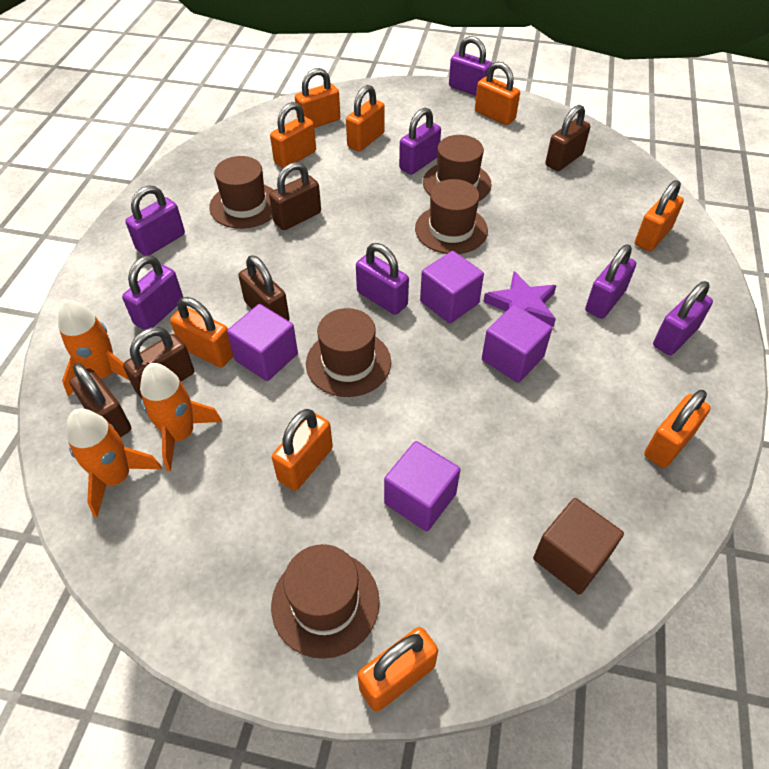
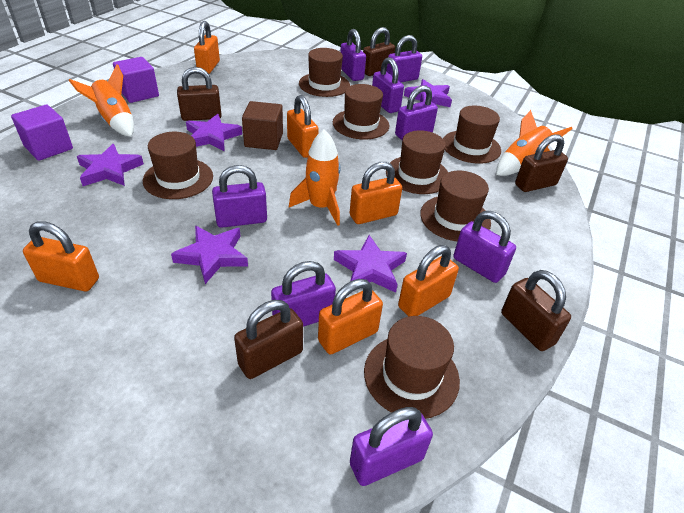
brown hat: [209,156,273,229] [271,544,380,659] [306,308,391,397] [415,179,488,254] [423,135,492,201] = 5 -> [143,132,213,199] [299,48,350,97] [333,84,390,140] [364,316,460,419] [386,130,448,194] [420,171,491,241] [443,106,501,164] = 7
orange padlock: [170,297,233,367] [270,102,316,168] [272,409,333,491] [295,68,340,128] [346,85,385,151] [358,627,438,712] [475,62,520,125] [635,180,684,251] [644,390,711,468] = 9 -> [23,221,99,291] [194,21,220,74] [287,95,319,158] [318,279,383,354] [350,162,402,224] [398,245,459,316] = 6
purple cube: [227,304,298,381] [384,441,460,531] [420,251,484,324] [482,305,552,383] = 4 -> [11,105,73,161] [113,57,159,103] = 2
purple padlock: [122,255,183,330] [125,186,185,256] [356,243,409,315] [399,108,441,175] [449,36,492,96] [585,244,636,319] [653,281,713,355] = 7 -> [212,165,267,228] [271,261,336,327] [340,29,366,81] [350,407,433,486] [372,57,404,113] [386,35,422,82] [395,85,438,140] [454,211,516,283] = 8
purple star: [483,271,556,327] = 1 -> [77,144,144,186] [171,226,248,284] [186,114,242,151] [334,235,407,293] [404,79,452,107] = 5

